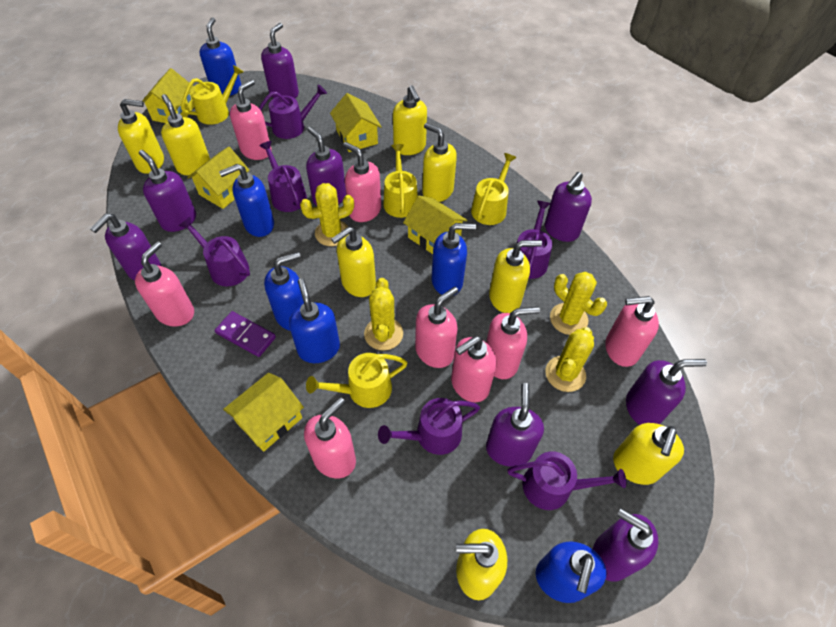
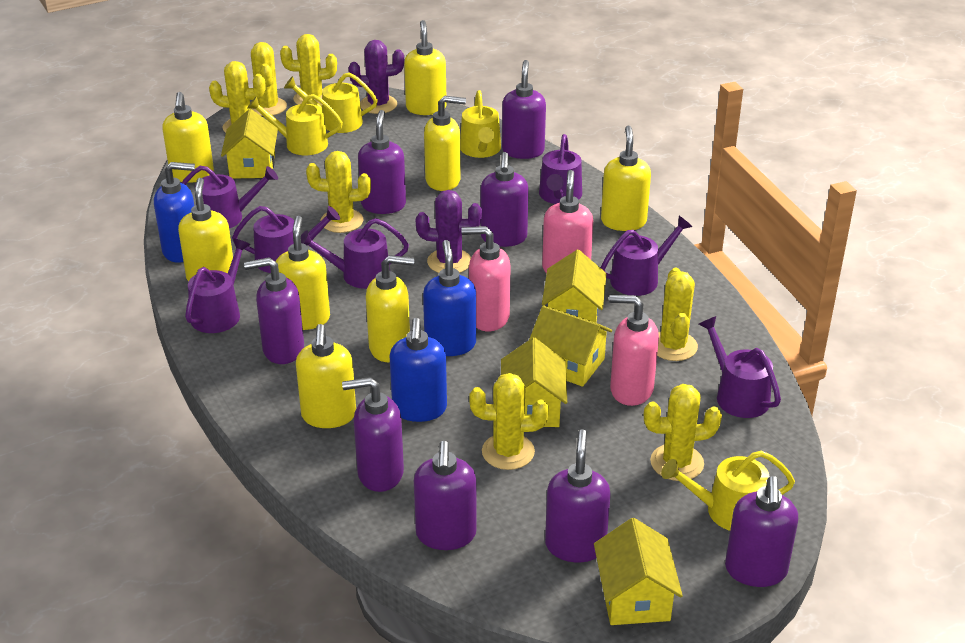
blue soap dispenser: [200,17,241,96] [219,164,274,237] [264,252,304,331] [289,278,340,363] [432,223,476,295] [536,541,607,603] = 6 -> [154,162,195,263] [389,318,447,422] [423,240,476,356] = 3
pink soap dispenser: [135,241,194,327] [230,80,272,160] [304,397,356,478] [343,142,381,222] [415,287,458,368] [451,336,497,402] [486,307,540,379] [605,296,659,367] = 8 -> [461,226,511,331] [542,170,593,273] [609,295,659,406] = 3
purple cactus: none = 0 -> [349,40,404,114] [416,190,482,273] = 2
purple domino: [215,311,276,357] = 1 -> none = 0
purple watering can: [179,217,250,286] [259,85,327,139] [259,141,307,212] [378,398,480,455] [508,451,626,510] [516,201,552,279] = 6 -> [182,166,278,229] [185,239,250,333] [232,206,340,273] [301,218,409,289] [539,134,582,204] [601,216,692,296] [699,316,781,418] = 7
yellow cactus: [300,183,354,246] [364,278,403,351] [545,327,594,392] [550,272,607,335] = 4 -> [209,61,265,133] [251,42,287,116] [280,34,337,105] [306,151,371,233] [469,373,548,470] [644,384,722,481] [657,268,698,361] = 7

